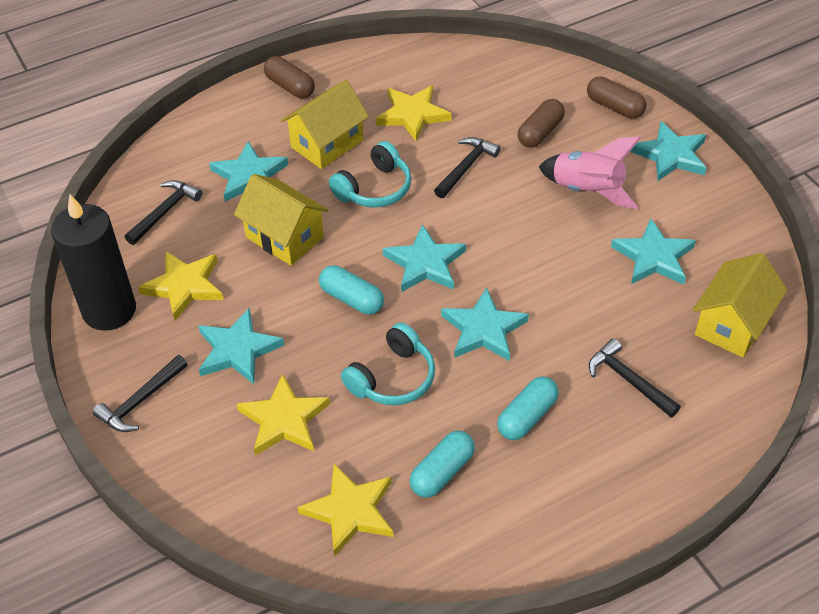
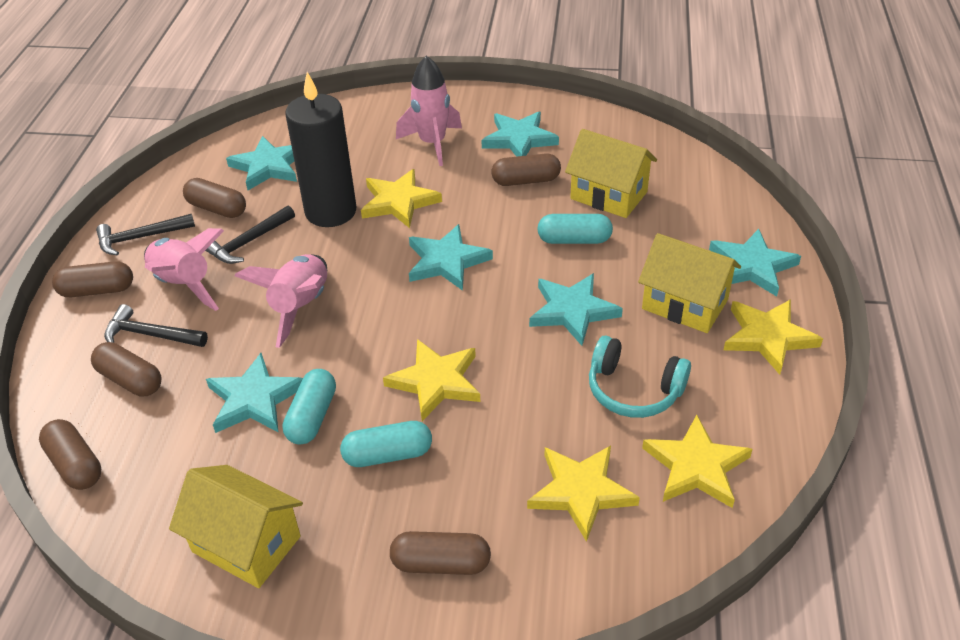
black hammer: [93,355,188,432] [125,180,202,245] [434,137,501,198] [589,338,681,417] = 4 -> [96,214,195,255] [104,304,208,347] [205,205,295,264] = 3
brown capsule: [264,56,315,99] [518,99,565,148] [587,76,646,119] = 3 -> [39,419,101,490] [52,261,133,297] [91,342,162,396] [183,178,246,218] [390,531,491,575] [492,153,561,186] = 6
pink rocket: [539,136,641,210] = 1 -> [144,228,224,311] [235,254,327,348] [396,55,462,166] = 3
turquoise headphones: [329,141,412,208] [341,322,435,405] = 2 -> [589,335,691,418] = 1
yellow star: [138,251,224,321] [237,374,330,456] [298,464,393,557] [376,85,451,141] = 4 -> [361,169,442,228] [383,339,480,421] [527,446,640,542] [642,415,752,508] [724,299,823,375] = 5

